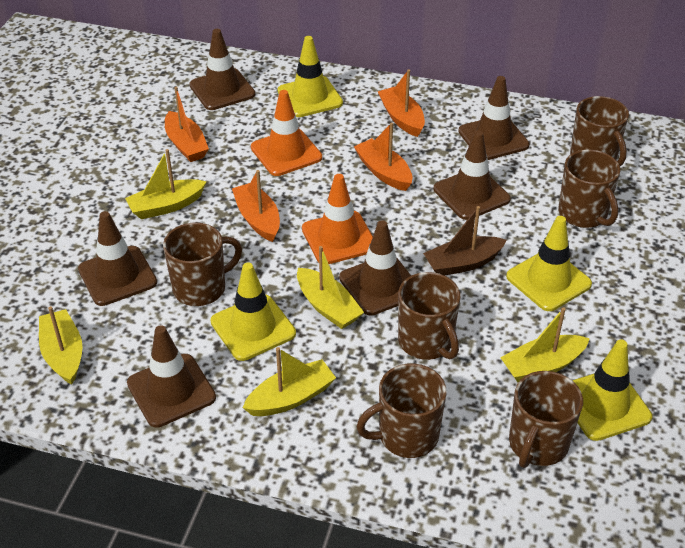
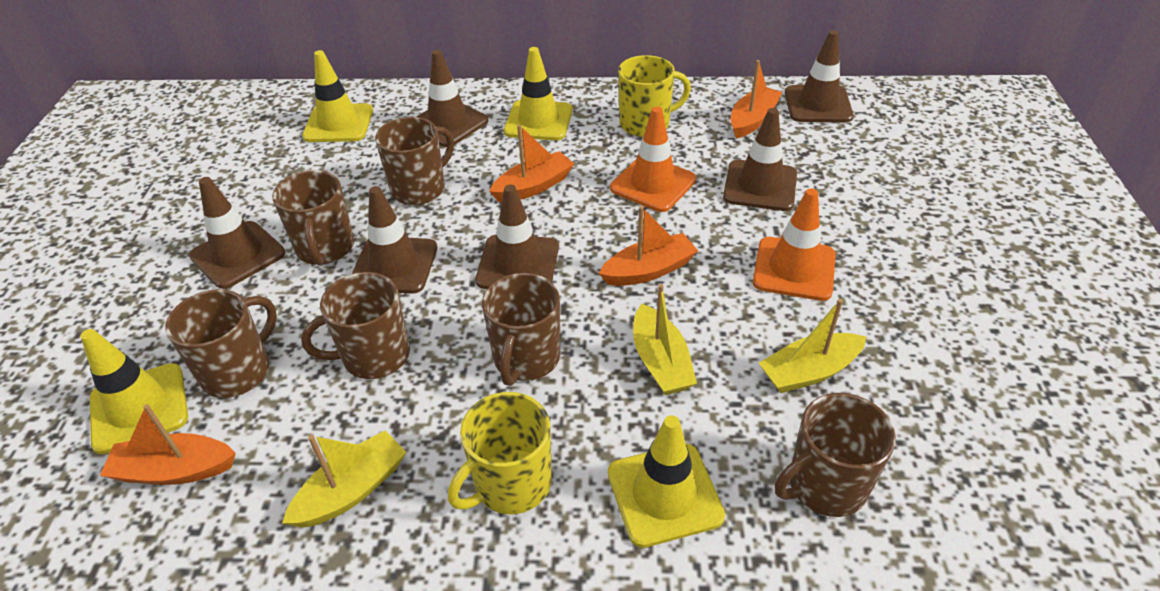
brown boat: [423,206,507,275] = 1 -> none = 0
yellow boat: [39,306,82,385] [125,149,207,219] [242,347,336,416] [297,246,364,329] [500,307,590,382] = 5 -> [282,431,406,528] [633,284,697,395] [759,299,866,393] = 3
yellow mug: none = 0 -> [448,392,552,514] [618,55,691,137] = 2

